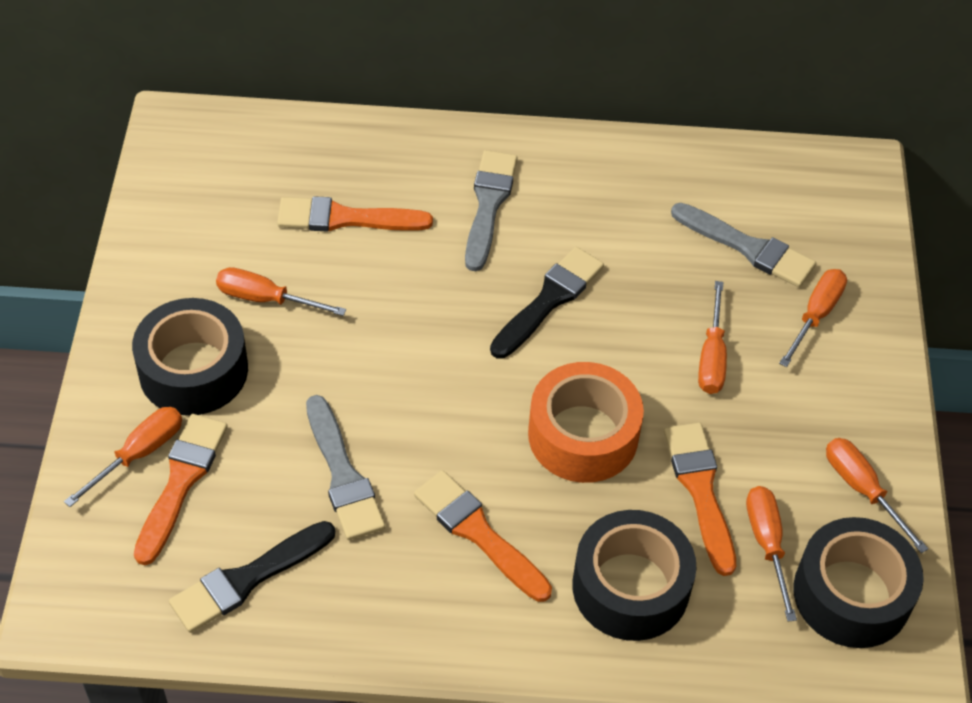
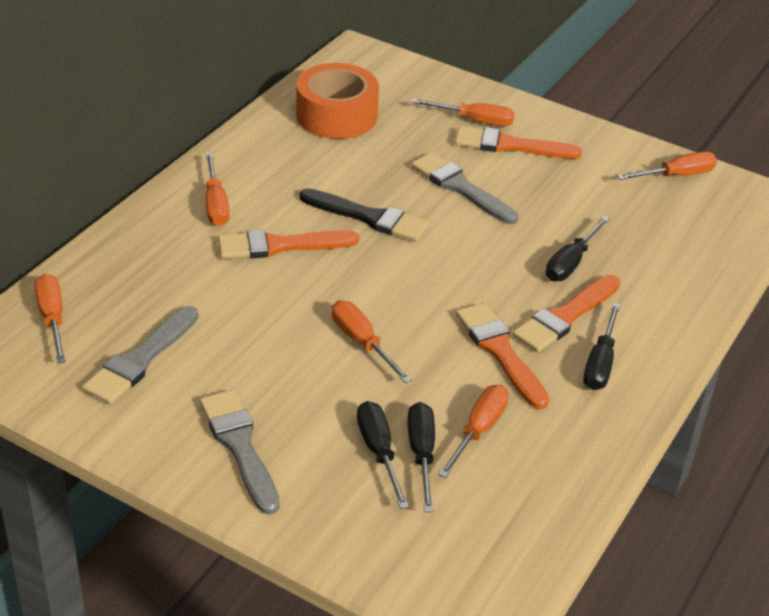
black brush: [169,521,335,633] [490,247,604,359] = 2 -> [300,188,429,242] = 1
black screwdriver: none = 0 -> [357,401,409,509] [407,402,435,512] [546,216,610,281] [583,303,621,390] = 4
black tape: [132,298,248,416] [572,510,696,641] [793,517,924,648] = 3 -> none = 0

